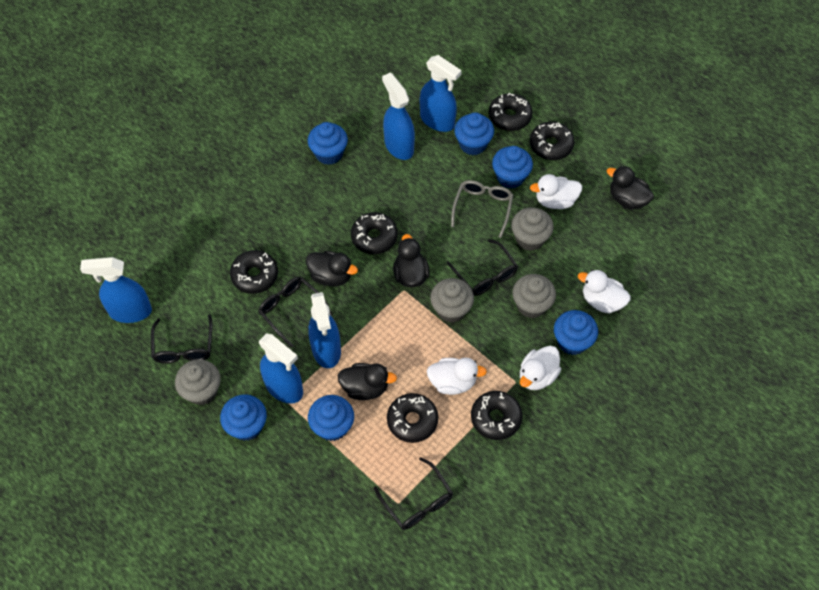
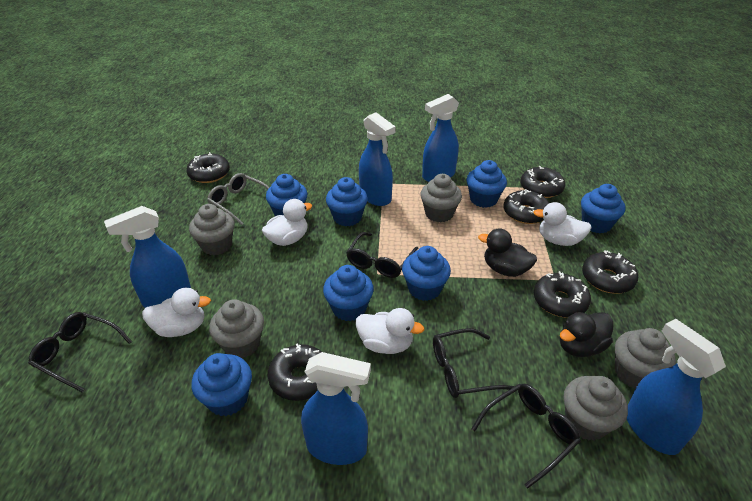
black duck: [306,251,358,286] [338,363,397,400] [393,234,430,287] [607,166,654,210] = 4 -> [478,228,537,277] [560,312,613,357] = 2
blue cupcake: [220,394,267,441] [308,122,348,165] [308,395,354,441] [454,113,494,155] [492,146,533,189] [554,310,598,355] = 6 -> [191,353,252,416] [266,174,307,216] [323,265,374,321] [326,177,368,226] [402,246,451,301] [467,160,507,208] [581,184,625,234] = 7
grey cupcake: [175,359,221,405] [430,278,474,323] [511,207,554,251] [512,274,556,318] = 4 -> [189,204,235,255] [209,299,264,358] [420,174,462,222] [564,376,628,441] [615,328,676,389] = 5

